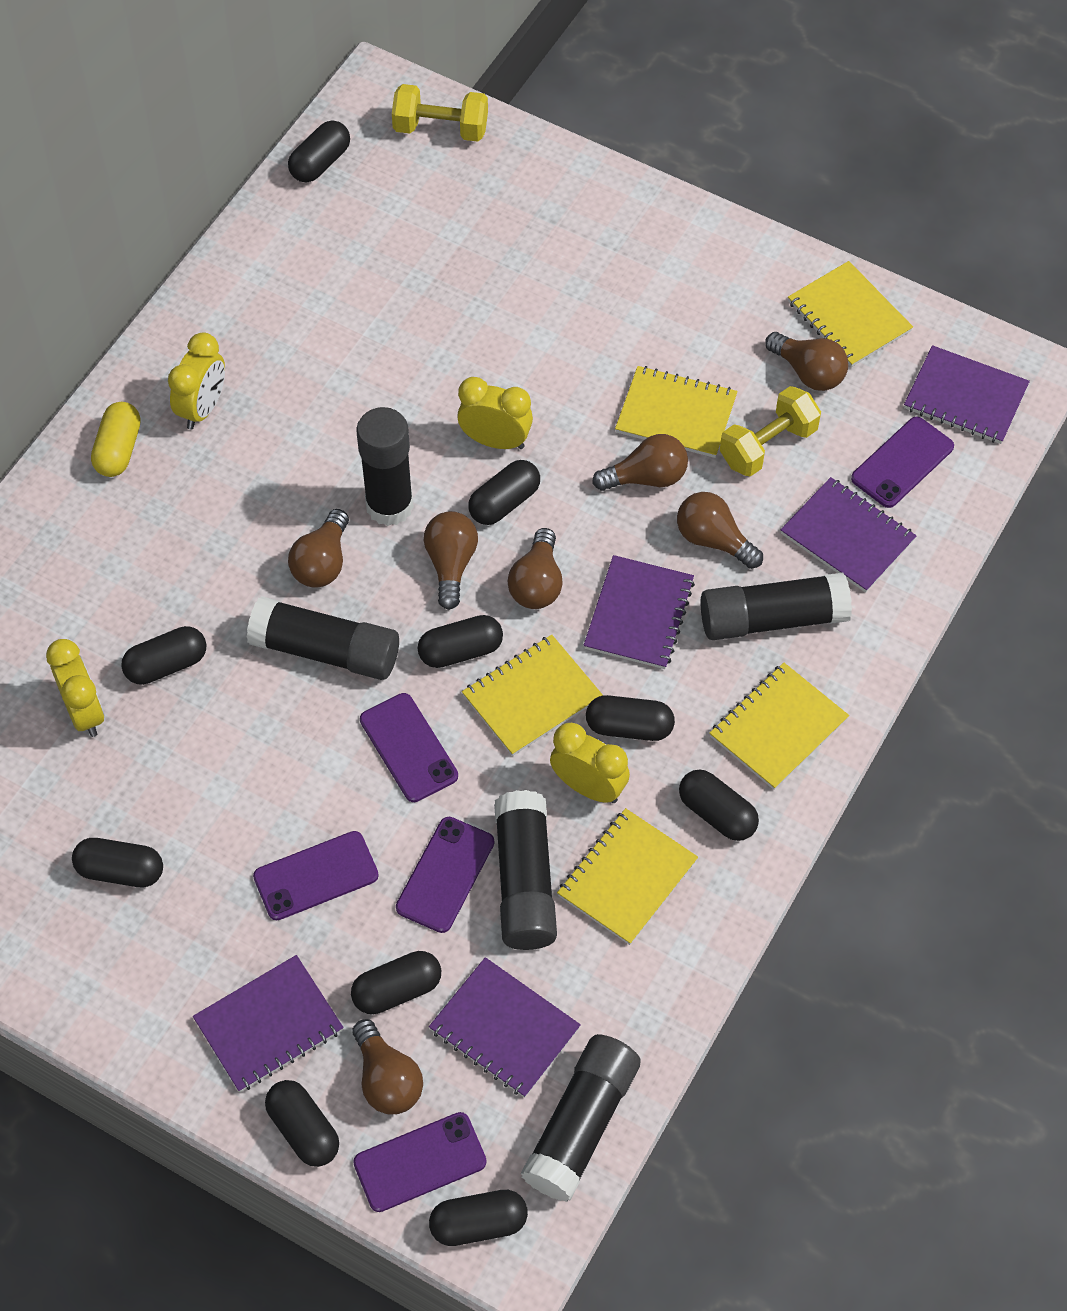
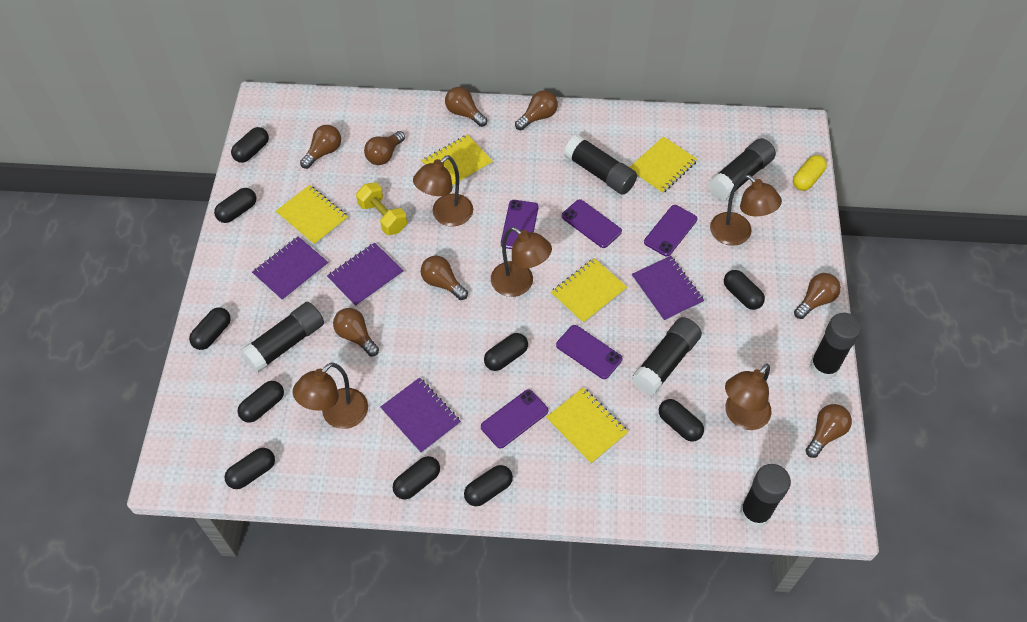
black glue stick: [247,596,399,680] [356,407,414,526] [494,790,557,950] [521,1034,641,1202] [700,573,852,640] = 5 -> [241,302,324,373] [564,134,637,195] [632,317,702,395] [708,138,776,200] [740,464,791,528] [810,313,862,380] = 6
brown lamp: none = 0 -> [293,362,368,429] [413,155,473,227] [491,227,552,297] [710,175,782,246] [725,364,771,430] = 5
brown light bulb: [288,509,349,588] [353,1019,423,1115] [424,511,478,610] [507,528,563,609] [592,434,688,491] [677,492,763,569] [765,332,848,391] = 7 -> [300,125,341,169] [333,308,379,357] [364,131,405,165] [421,256,468,300] [445,87,487,127] [515,90,558,130] [794,273,841,319] [806,404,852,458] = 8
purple notebook: [193,955,344,1092] [429,957,581,1098] [584,555,695,669] [780,477,916,593] [904,345,1030,444] = 5 -> [252,236,329,301] [327,242,403,307] [380,377,461,454] [632,256,704,321] = 4
yellow clock: [46,639,104,737] [168,332,225,429] [457,377,533,449] [550,723,630,803] = 4 -> none = 0
yellow dumbbell: [392,84,488,142] [720,386,821,477] = 2 -> [356,182,407,235] = 1

